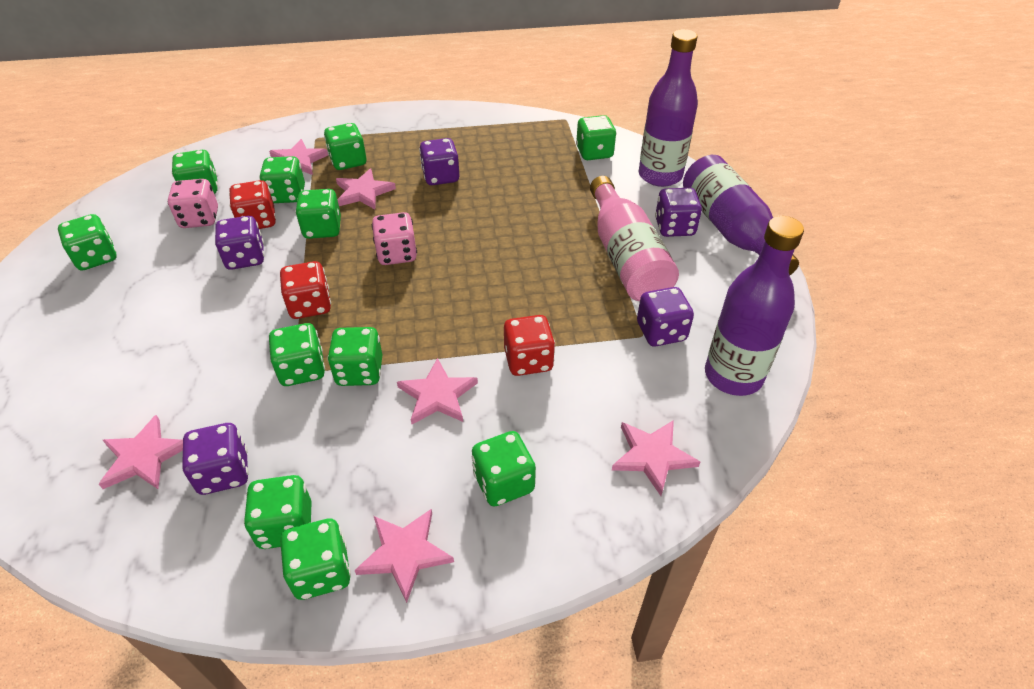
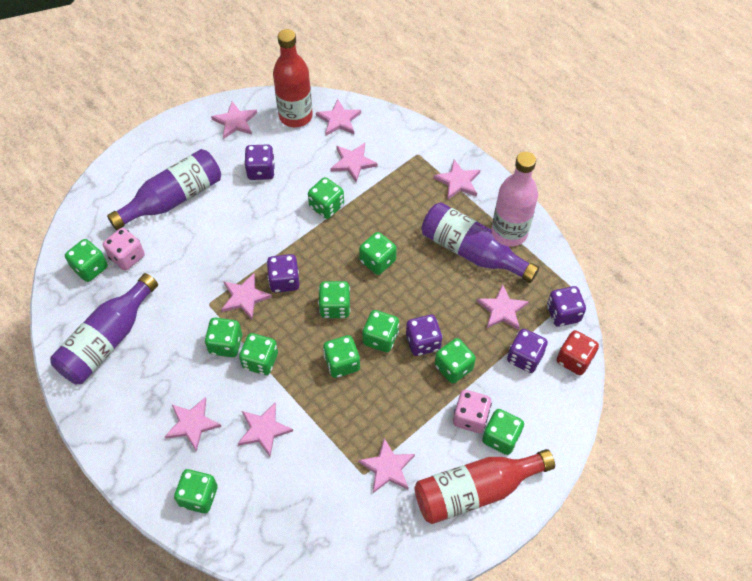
pink star: [99,415,183,489] [269,139,328,175] [336,168,396,209] [355,509,454,603] [397,358,478,425] [612,420,700,496] = 6 -> [165,397,221,452] [211,101,257,139] [221,273,272,319] [238,403,293,456] [316,99,361,136] [330,143,378,182] [358,438,415,493] [433,160,480,200] [476,284,529,330] = 9
red bottle: none = 0 -> [273,29,313,127] [415,449,555,524] = 2
red dice: [229,180,276,229] [280,261,331,319] [504,315,555,376] = 3 -> [557,330,599,375] = 1

